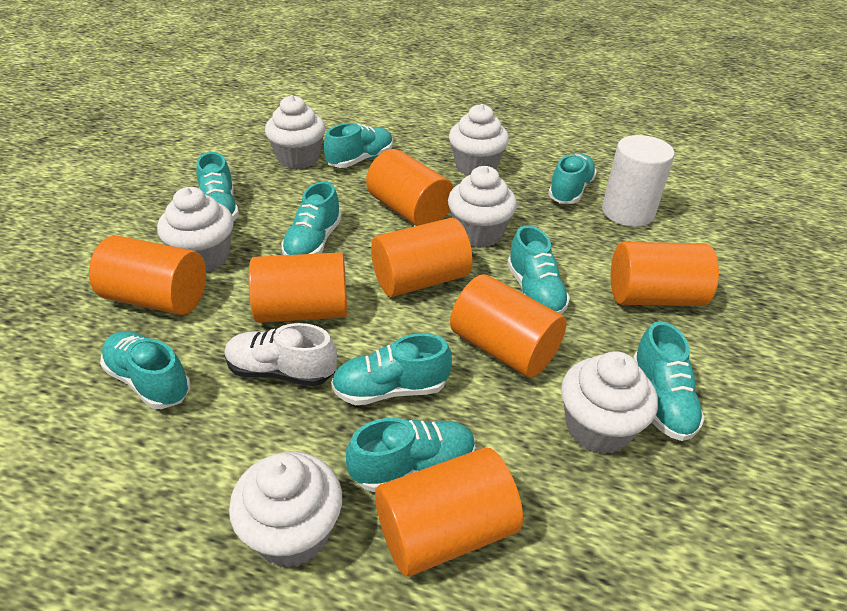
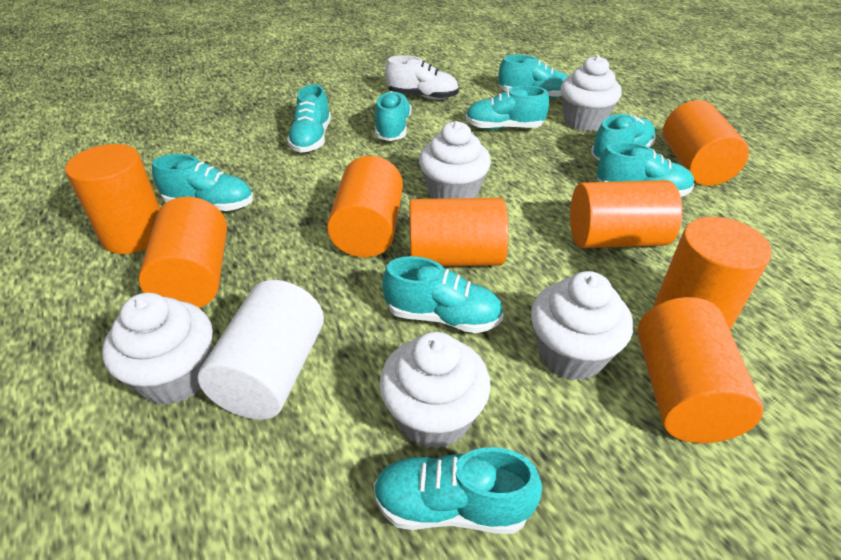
orange cylinder: [89,235,206,315] [249,252,347,323] [366,149,454,226] [371,218,473,297] [375,448,523,577] [450,274,567,378] [611,242,719,306] = 7 -> [65,144,160,254] [138,197,227,308] [327,156,403,257] [409,198,509,266] [570,180,682,248] [637,297,763,443] [654,217,771,330] [663,100,749,186] = 8
white cupcake: [157,187,234,271] [229,452,342,568] [265,95,326,169] [448,166,517,248] [449,104,509,176] [561,351,658,454] = 6 -> [102,293,213,405] [379,332,491,449] [419,121,491,199] [531,271,633,381] [560,55,622,131] = 5

